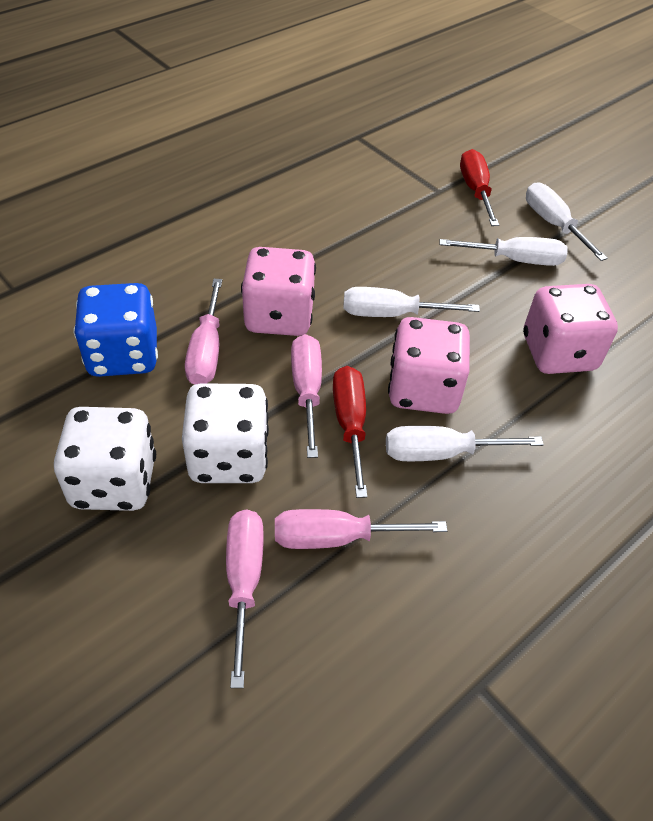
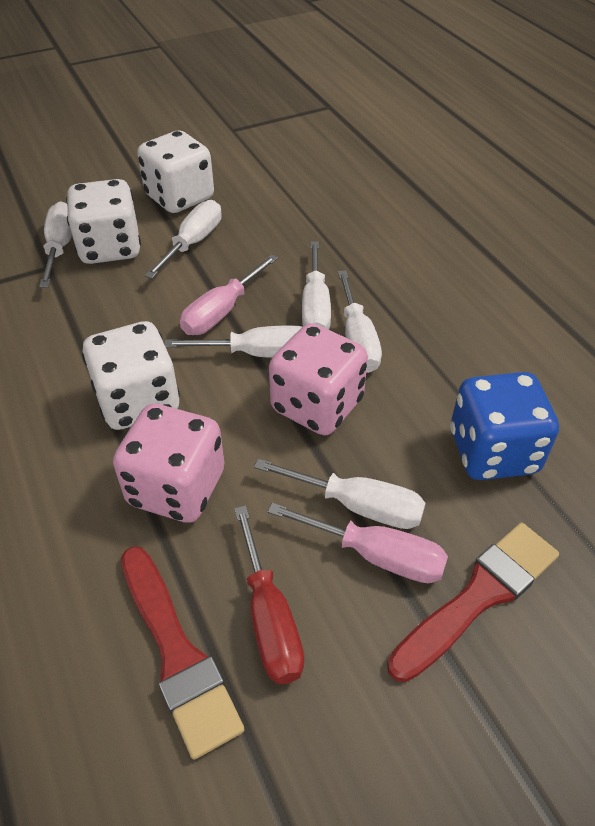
pink dice: [241,247,316,336] [388,317,470,414] [523,284,618,374] = 3 -> [113,404,224,523] [269,323,368,435] = 2
pink screwdriver: [185,279,222,385] [226,509,264,688] [275,509,447,549] [291,334,322,458] = 4 -> [180,254,278,335] [268,503,448,583] = 2
red brush: none = 0 -> [121,546,244,760] [387,523,559,682] = 2
red screwdriver: [333,366,367,498] [460,149,499,226] = 2 -> [234,505,304,684] = 1
white dice: [54,407,156,511] [182,383,269,483] = 2 -> [66,179,141,264] [82,321,180,430] [137,131,214,213] = 3
white screwdriver: [343,287,480,317] [386,426,544,461] [440,237,568,266] [526,182,608,261] = 4 -> [39,201,72,288] [145,200,222,279] [164,325,302,358] [254,459,426,529] [302,241,331,330] [338,270,382,373] = 6

